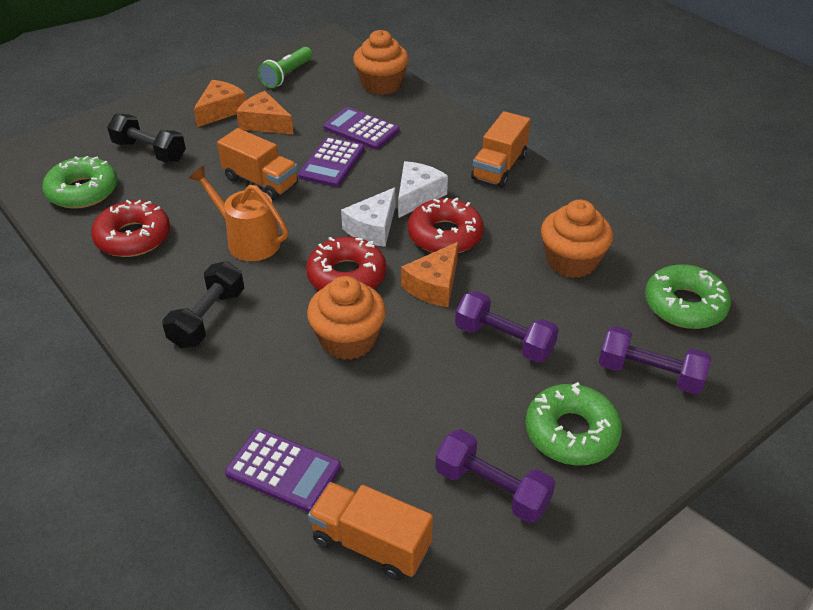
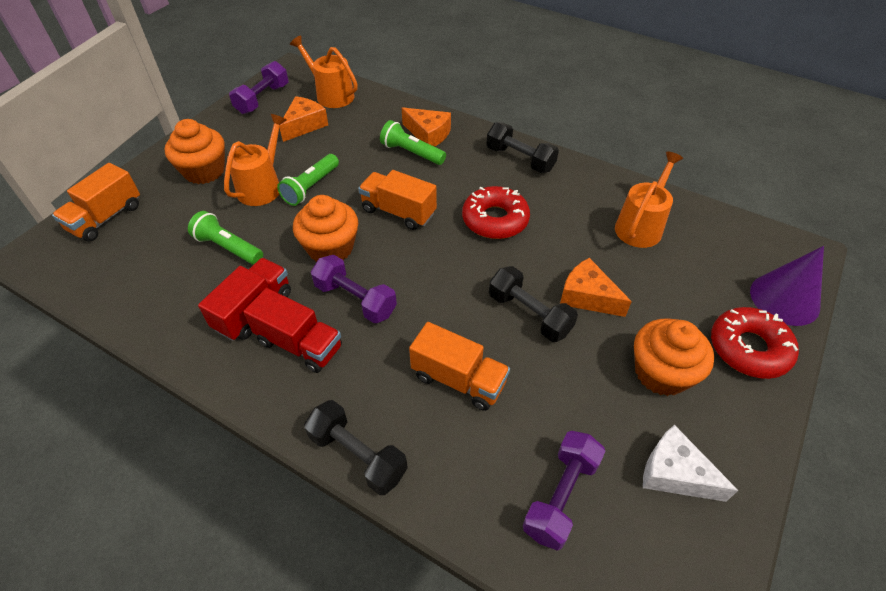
black dumbbell: [107,114,186,163] [162,261,244,348] = 2 -> [304,400,408,495] [486,122,559,173] [489,266,578,342] = 3
green donut: [42,156,118,209] [525,382,622,465] [645,264,731,329] = 3 -> none = 0
green flashlight: [258,47,313,88] = 1 -> [188,211,263,265] [277,154,339,206] [380,120,446,165] = 3
orange watering can: [189,166,288,261] = 1 -> [224,114,287,206] [290,36,358,108] [615,152,683,248] = 3
purple calculator: [225,428,341,512] [298,137,365,187] [323,107,399,150] = 3 -> none = 0
purple cone: none = 0 -> [750,246,824,326] = 1
red donut: [91,200,170,257] [306,237,386,291] [408,198,484,253] = 3 -> [462,186,530,239] [711,307,799,379] = 2
red truck: none = 0 -> [198,258,291,341] [243,288,342,373] = 2
white cheese: [341,187,395,247] [398,161,448,218] = 2 -> [643,425,738,502] = 1

